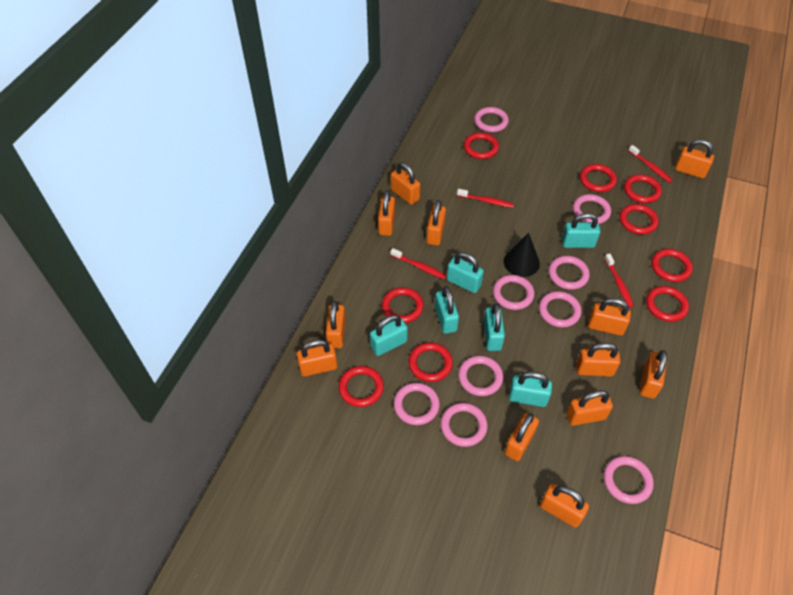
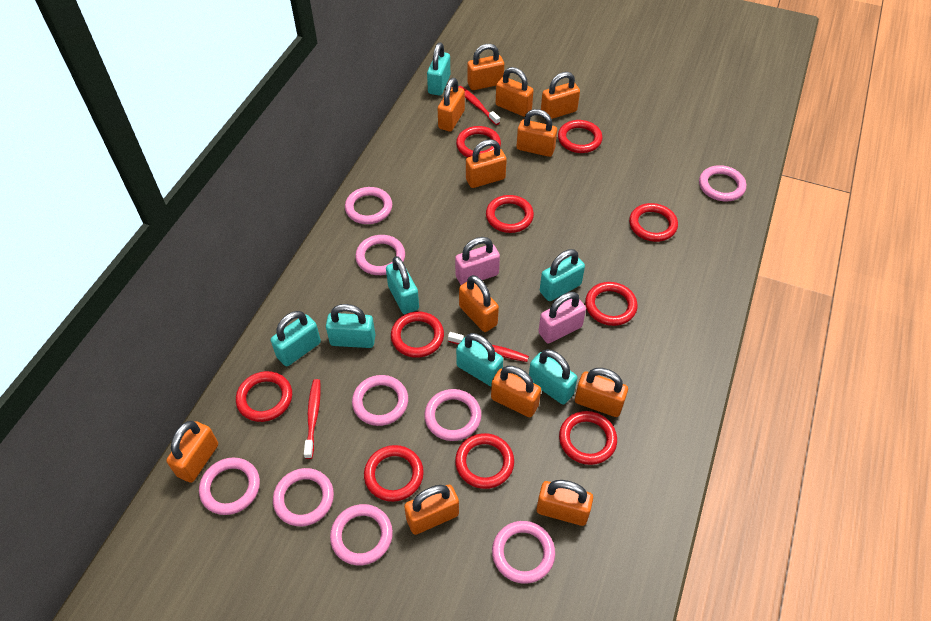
black cone: [504,233,540,277] = 1 -> none = 0
pink padlock: none = 0 -> [455,237,500,285] [539,292,586,343] = 2
red ring: [338,366,384,407] [382,287,424,323] [409,342,453,382] [464,133,499,159] [580,164,617,192] [619,204,659,234] [624,174,662,203] [646,286,689,322] [651,249,693,282] = 9 -> [236,371,292,422] [364,445,424,502] [391,312,444,358] [455,433,514,489] [456,126,501,157] [486,195,534,233] [558,120,603,153] [559,411,617,465] [585,282,638,326] [629,203,678,242] = 10
red toothbrush: [390,248,447,279] [457,189,514,208] [604,254,634,308] [629,145,673,183] = 4 -> [304,379,321,459] [448,332,529,362] [459,86,500,125] = 3
turquoise padlock: [370,315,408,356] [435,286,459,334] [447,252,484,293] [483,304,505,351] [509,371,552,407] [562,213,600,248] = 6 -> [271,311,321,366] [326,304,375,348] [386,256,419,314] [427,43,450,96] [456,333,503,386] [529,349,577,404] [540,249,585,301] = 7

